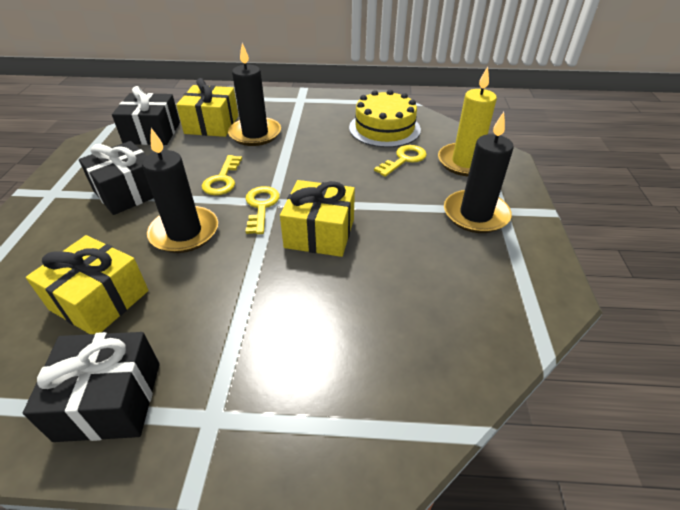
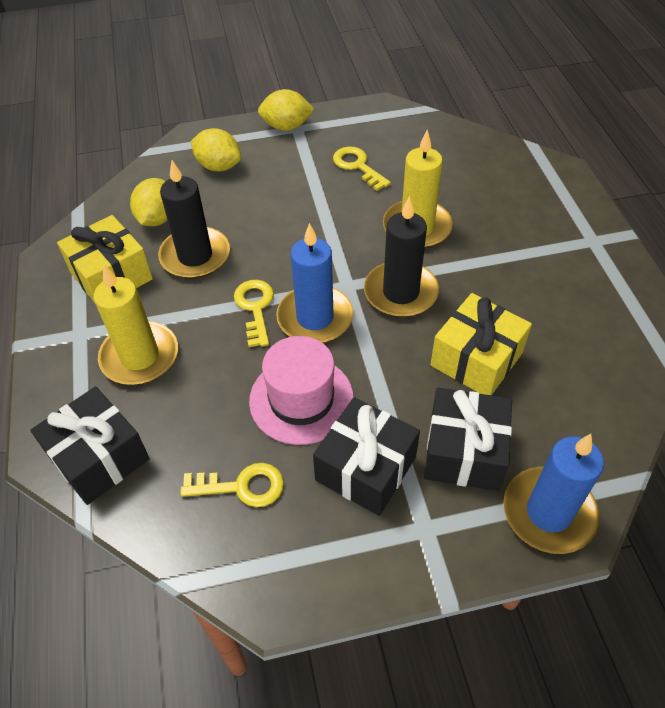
black candle: [142,128,218,253] [228,43,281,146] [444,112,514,233] = 3 -> [158,160,230,279] [364,196,439,317] = 2
blue candle: none = 0 -> [276,223,353,343] [503,434,604,554] = 2
pink hat: none = 0 -> [249,336,354,445] = 1
yellow cake: [349,90,421,148] = 1 -> none = 0
yellow candle: [438,66,497,177] = 1 -> [94,265,178,385] [383,130,453,249] = 2
yellow gift: [26,235,149,334] [176,78,239,137] [280,180,355,257] = 3 -> [57,215,153,303] [431,293,532,395] = 2
yellow lemon: none = 0 -> [130,178,167,226] [191,128,241,172] [258,89,314,131] = 3

